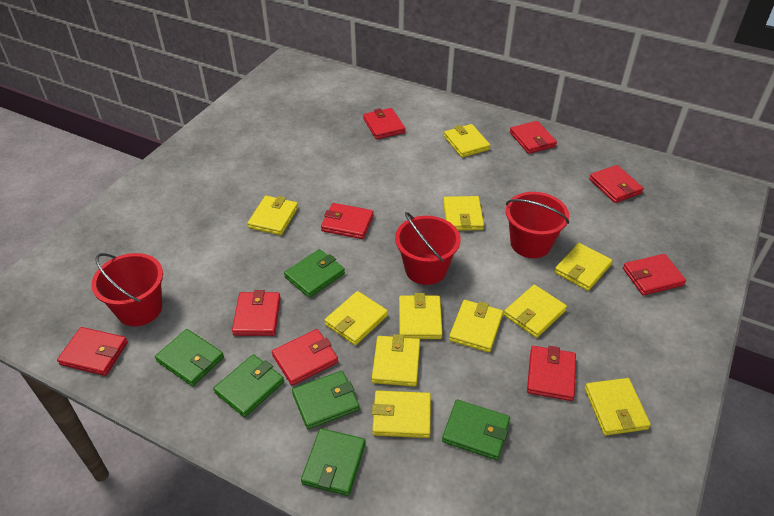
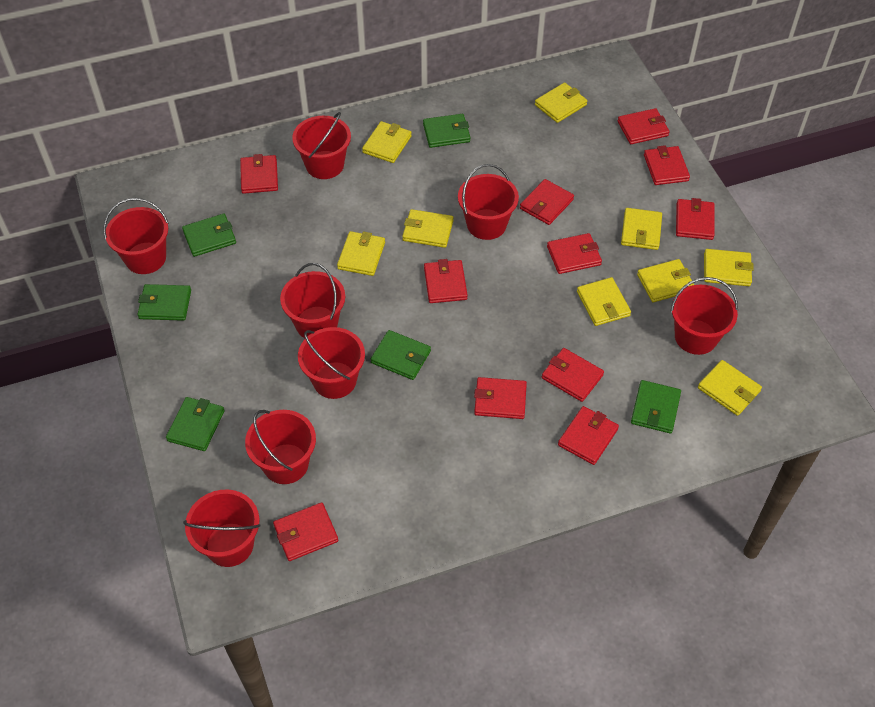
red bucket: [92,253,163,326] [395,212,460,285] [506,192,569,258] = 3 -> [103,198,169,274] [183,490,260,567] [245,410,316,484] [280,263,345,338] [292,112,351,179] [298,327,365,399] [458,164,519,240] [670,277,738,355] = 8
red wallet: [57,327,128,376] [232,290,281,336] [272,329,338,386] [321,203,374,239] [363,108,405,139] [510,121,557,154] [527,346,576,401] [589,165,644,203] [623,254,686,296] = 9 -> [240,154,278,194] [273,502,338,561] [424,259,468,303] [474,377,527,419] [520,179,574,225] [542,348,604,402] [547,233,602,274] [558,406,619,465] [618,108,670,144] [644,145,690,185] [676,198,715,240] = 11
yellow wallet: [247,196,298,235] [324,291,388,345] [372,334,420,387] [372,391,431,438] [399,293,443,339] [443,196,484,231] [444,124,490,158] [449,300,503,352] [504,285,567,338] [554,243,612,291] [585,378,651,436] = 11 -> [337,231,385,276] [362,121,412,163] [402,209,453,248] [535,82,587,123] [577,277,631,326] [621,208,662,250] [637,259,694,302] [698,360,762,416] [704,249,754,286] = 9

